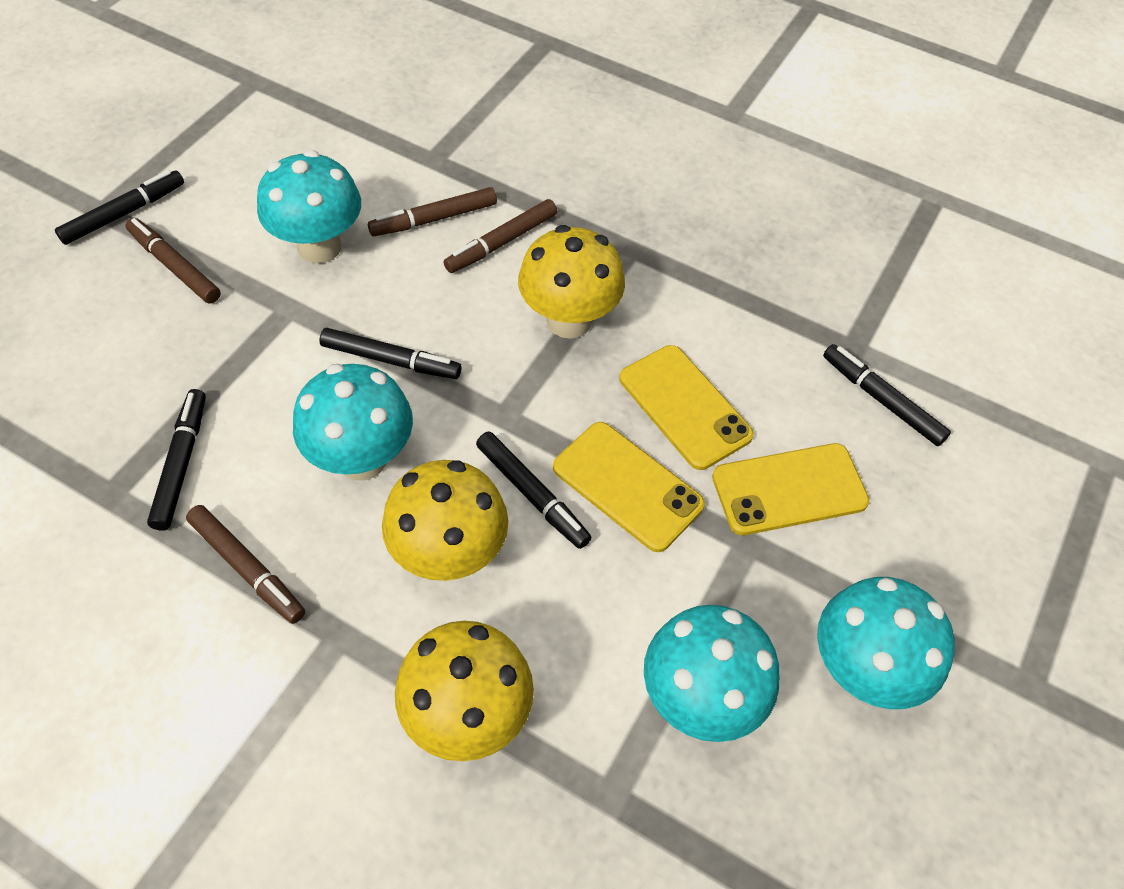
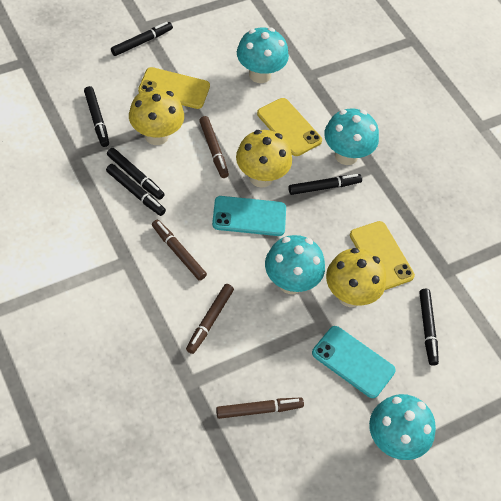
black marker: [55,170,184,245] [147,389,206,531] [319,328,462,379] [476,431,592,549] [823,344,951,446] = 5 -> [84,86,109,147] [106,164,166,216] [107,148,165,200] [111,22,173,56] [288,174,362,195] [419,289,439,366] = 6
turquoise phone: none = 0 -> [212,196,286,236] [312,326,396,398] = 2

